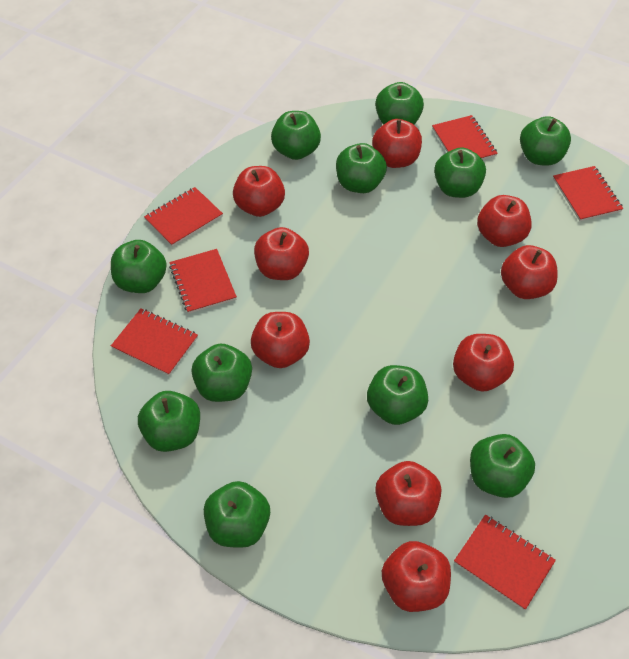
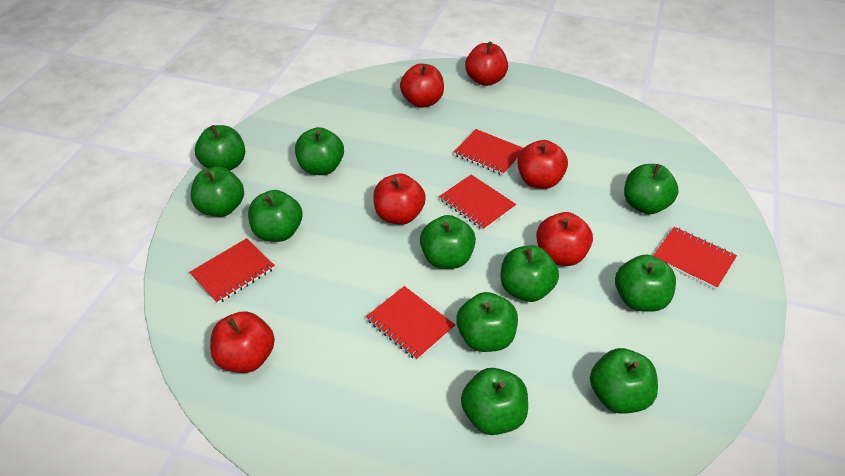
red apple: [233,166,285,217] [251,312,310,368] [254,227,309,280] [372,119,422,168] [375,461,442,526] [382,541,451,612] [453,334,514,392] [477,195,531,247] [501,245,558,299] = 9 -> [210,311,275,373] [373,174,426,225] [400,63,444,108] [465,42,508,86] [517,140,568,189] [536,212,593,266] = 6
red notebook: [111,308,198,376] [144,187,223,247] [169,249,237,314] [432,115,498,160] [454,514,556,610] [553,166,624,221] = 6 -> [189,238,275,304] [366,286,455,360] [439,175,516,230] [454,129,524,175] [653,227,737,289] = 5

